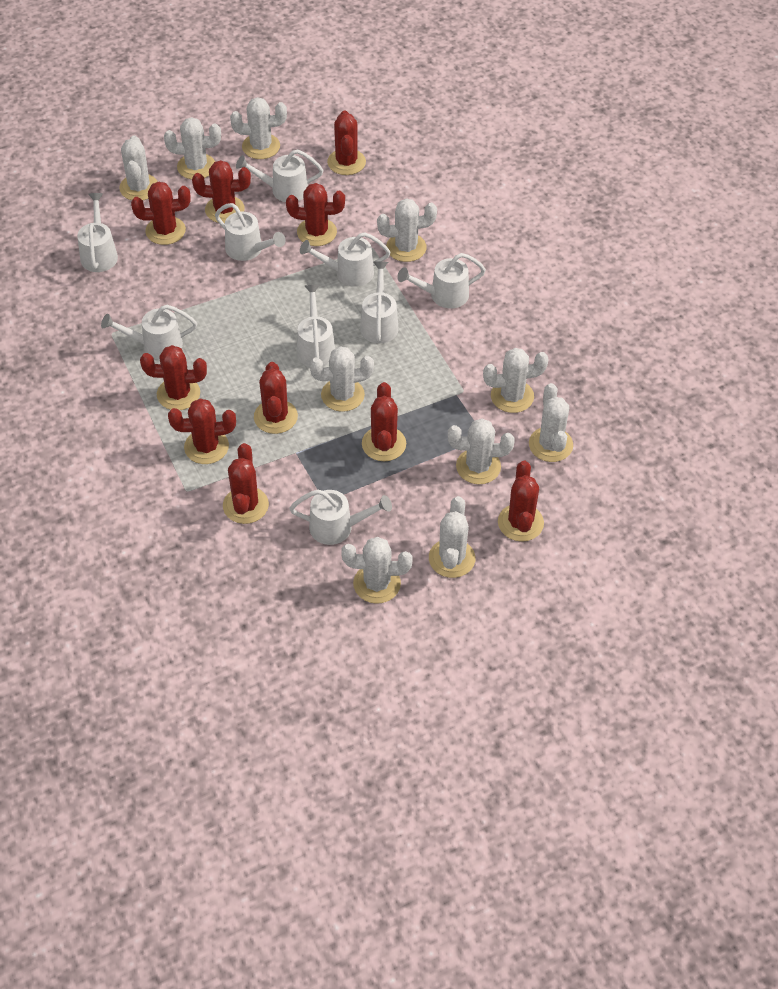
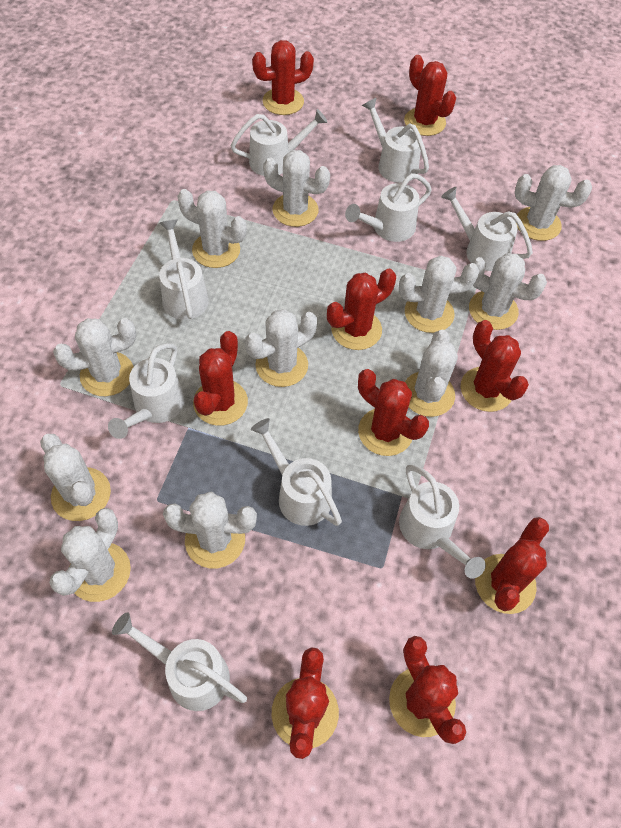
red cactus: [131,181,191,245] [140,345,207,410] [168,398,236,464] [192,160,251,223] [223,443,269,524] [254,362,298,434] [286,183,345,246] [327,110,366,175] [362,382,406,461] [498,461,544,542] = 10 -> [193,331,248,426] [252,40,314,115] [272,647,339,759] [327,268,396,350] [358,369,429,456] [389,636,466,744] [404,55,456,136] [461,320,529,412] [475,517,549,614] = 9
white cactus: [119,135,158,200] [164,117,221,179] [230,97,287,159] [309,346,374,412] [341,537,413,604] [377,199,437,262] [429,496,476,578] [448,419,515,484] [483,348,549,413] [529,383,573,462] = 10 -> [40,434,111,521] [49,508,131,602] [53,318,136,396] [163,492,257,569] [177,189,247,268] [245,309,317,387] [263,150,330,227] [399,256,479,333] [405,330,458,417] [469,253,547,330] [515,165,592,241] = 11

